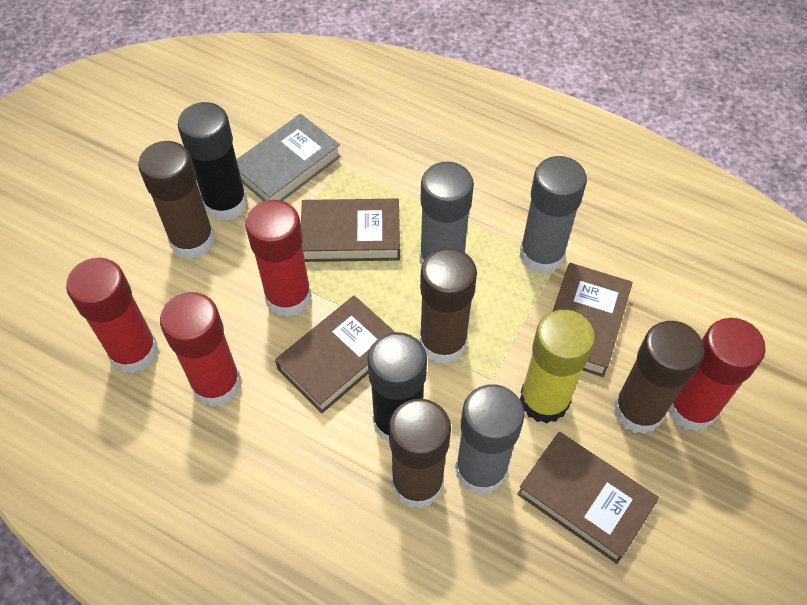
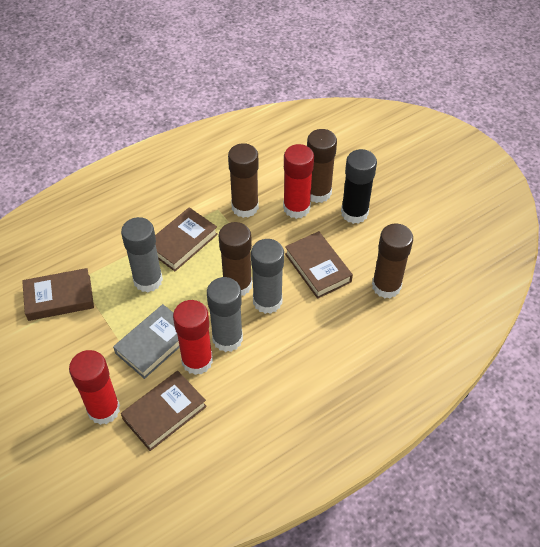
black glue stick: [178,102,248,221] [367,332,427,444] = 2 -> [341,149,377,224] = 1
red glue stick: [66,258,159,373] [160,292,241,407] [245,200,312,317] [668,318,766,431] = 4 -> [69,350,120,425] [173,300,213,375] [283,144,314,219] = 3
yellow glue stick: [520,310,595,424] = 1 -> none = 0

